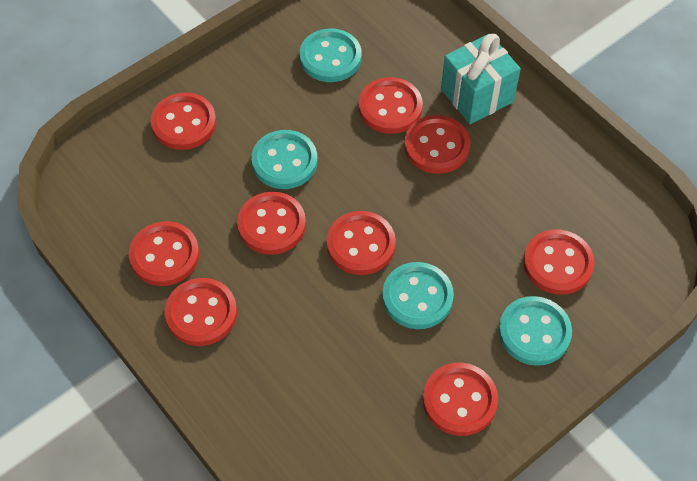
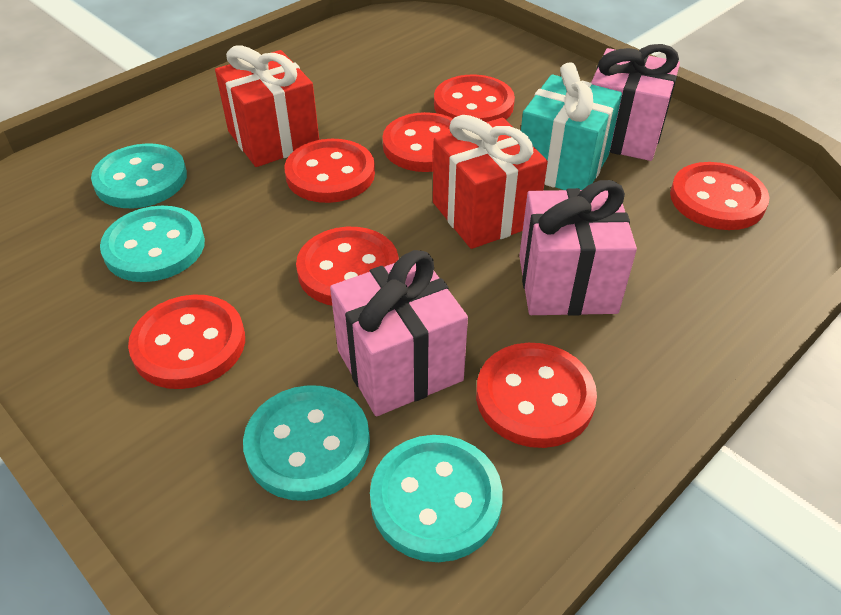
pink gift: none = 0 -> [330,250,468,416] [519,180,637,316] [591,44,680,161] = 3
red button: [129,221,199,286] [151,93,216,150] [165,278,237,346] [237,192,306,255] [326,211,396,275] [359,77,423,134] [404,115,470,174] [423,362,498,436] [523,230,595,295] = 9 -> [128,295,245,389] [284,139,375,203] [296,227,399,306] [383,112,453,172] [434,75,515,122] [476,343,597,448] [670,162,769,230] = 7
red gift: none = 0 -> [215,45,319,167] [433,115,548,249] = 2

